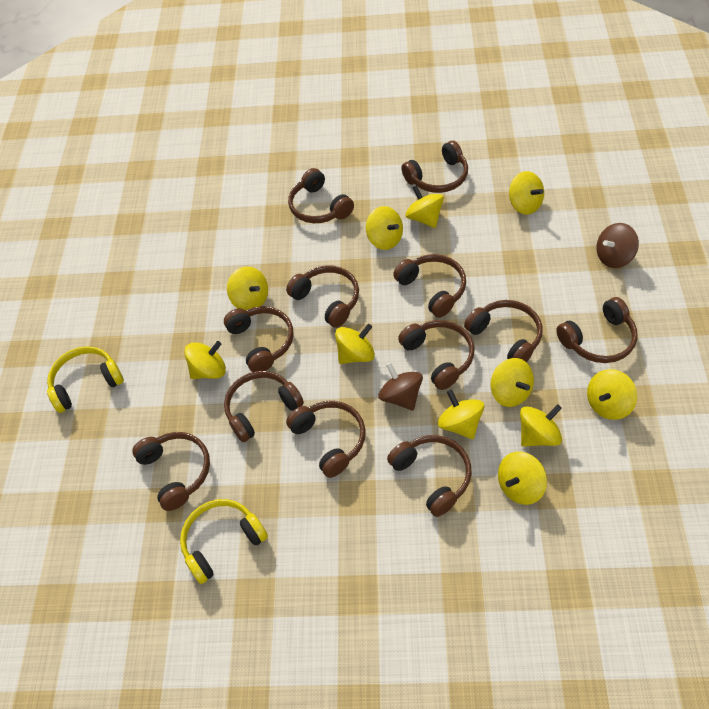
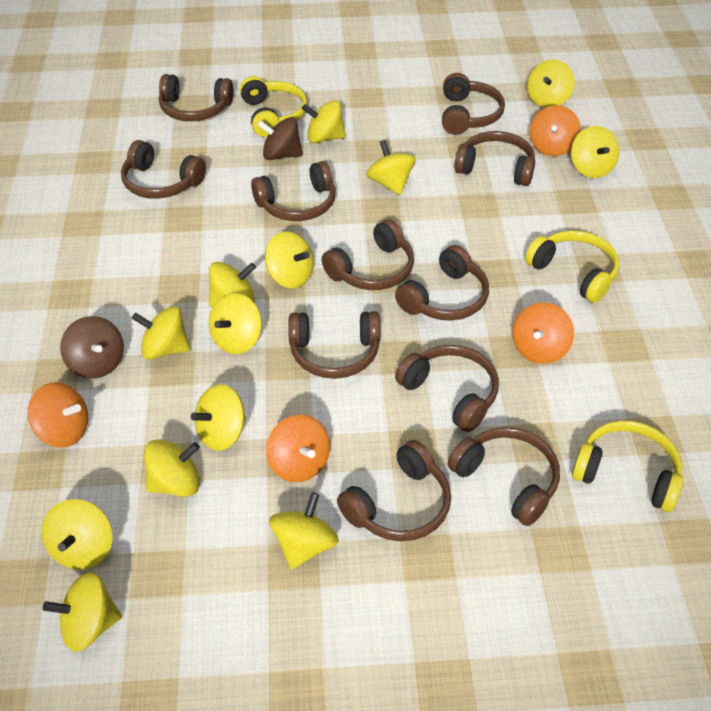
brown headphones: [132,432,210,511] [224,306,294,372] [224,371,304,442] [286,265,359,328] [286,401,366,478] [288,168,354,223] [387,435,472,517] [393,254,466,318] [398,320,474,390] [401,141,468,193] [464,300,543,362] [556,297,637,363] = 12 -> [121,140,206,199] [159,74,233,121] [251,161,335,221] [288,311,380,379] [322,219,414,290] [337,440,451,541] [395,245,489,321] [395,345,499,432] [442,73,505,135] [448,427,560,526] [455,131,535,186] = 11
orange spinning top: none = 0 -> [28,382,88,448] [266,415,330,482] [513,303,574,364] [530,105,581,156] = 4
yellow headphones: [47,346,124,413] [180,499,268,584] = 2 -> [240,76,308,137] [525,230,619,303] [572,421,683,512] = 3
yellow spinning top: [184,341,226,379] [227,266,268,311] [335,324,375,364] [366,206,403,250] [405,185,444,228] [438,390,484,439] [490,358,534,407] [498,451,547,505] [509,171,544,215] [520,404,562,447] [587,369,637,420] = 11 -> [42,499,112,570] [43,572,122,652] [132,306,190,360] [144,439,200,497] [191,384,246,451] [209,262,256,307] [209,293,262,354] [265,232,314,288] [269,492,339,569] [302,100,346,143] [366,140,416,195] [527,60,575,108] [571,126,619,178] = 13

